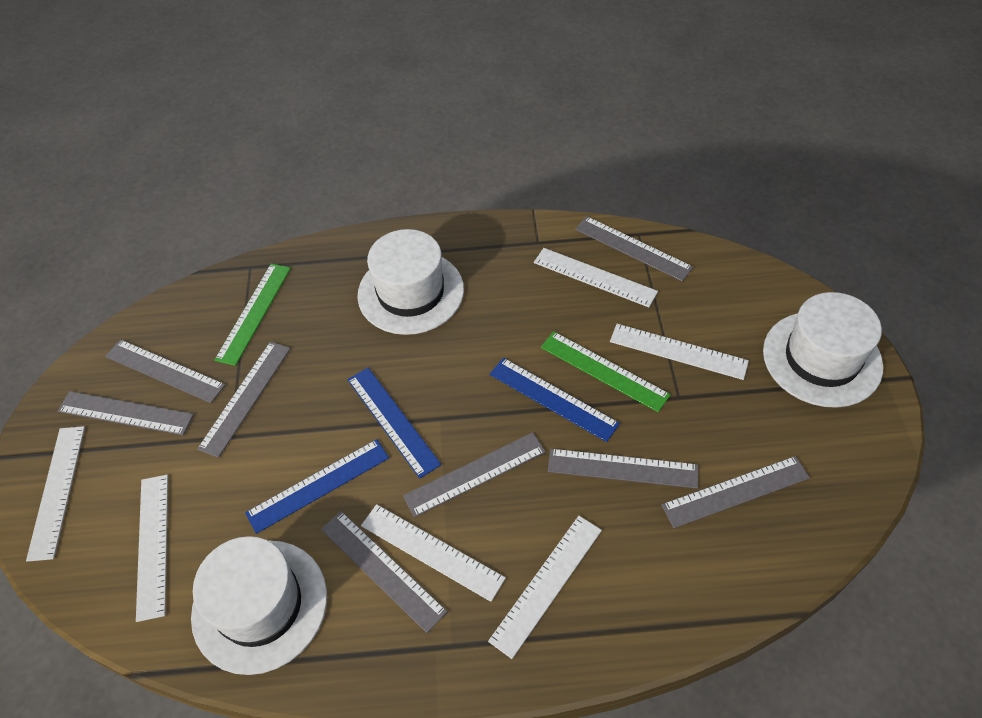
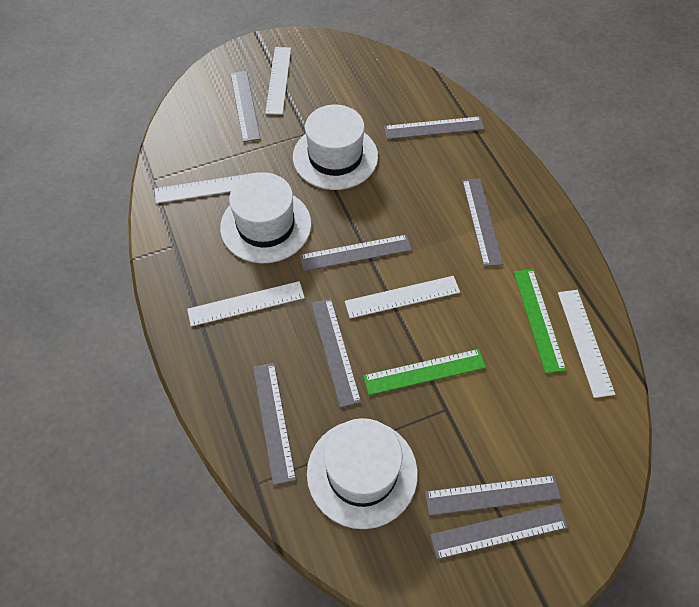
blue ruler: [245,439,389,534] [348,368,441,478] [489,358,620,442] = 3 -> none = 0
white ruler: [26,426,85,562] [136,475,168,622] [361,504,506,602] [488,516,602,659] [534,248,658,307] [610,324,749,380] = 6 -> [155,172,258,203] [187,281,305,327] [265,47,291,115] [345,276,460,319] [558,290,615,398] = 5

